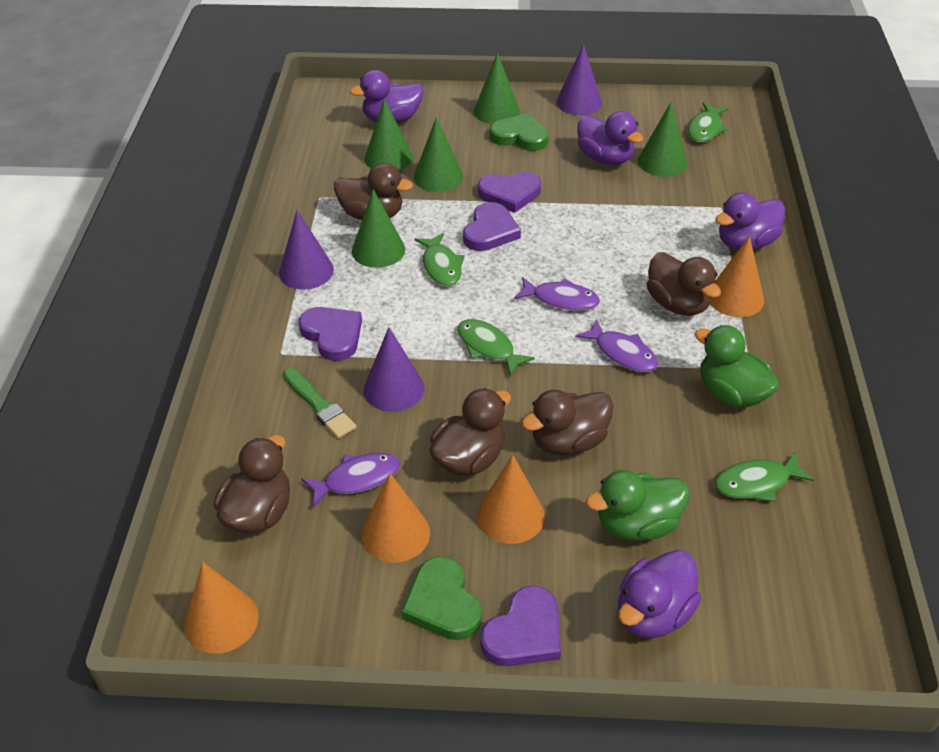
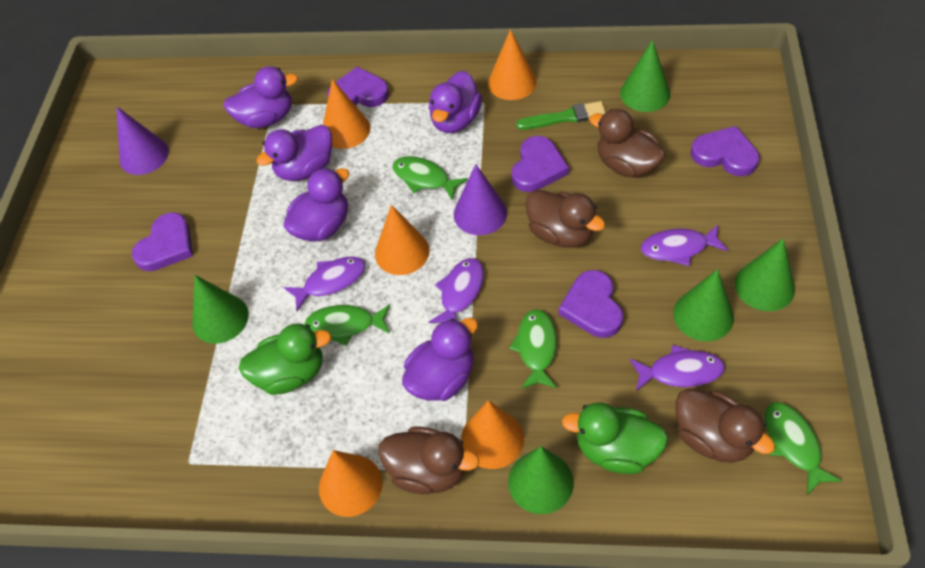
brown duck: [214,435,290,533] [334,163,413,220] [430,388,511,476] [521,390,613,455] [647,252,721,316] = 5 -> [379,427,479,494] [526,189,605,248] [589,109,666,178] [676,388,775,463] = 4
green heart: [401,556,482,640] [490,113,549,151] = 2 -> none = 0
orange cone: [185,562,259,654] [362,473,430,563] [477,455,545,544] [710,236,764,317] = 4 -> [319,450,383,517] [323,79,370,149] [375,204,430,275] [461,400,524,469] [488,29,537,100] = 5
purple cone: [279,210,334,290] [364,327,424,412] [556,44,602,115] = 3 -> [116,106,169,175] [454,164,507,235] = 2
purple duck: [350,70,423,123] [577,111,644,165] [618,550,702,638] [715,192,785,250] = 4 -> [223,66,298,128] [256,125,332,181] [283,168,350,242] [402,318,478,401] [429,71,482,133] = 5
purple fish: [301,453,400,508] [514,277,600,311] [575,319,658,372] = 3 -> [284,257,366,311] [429,258,484,323] [630,345,725,391] [641,225,728,266] = 4
purple heart: [299,307,362,361] [463,202,521,251] [478,172,541,213] [481,586,561,666] = 4 -> [132,212,193,271] [327,67,389,107] [512,136,569,192] [558,270,623,338] [691,126,760,176] = 5

